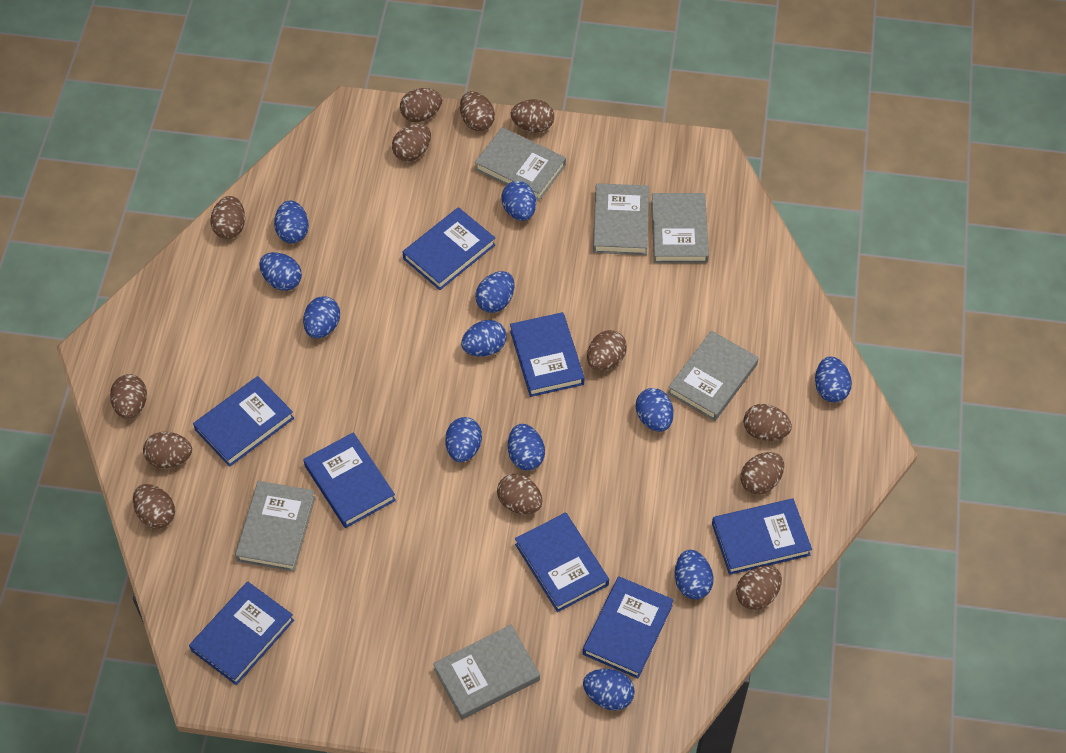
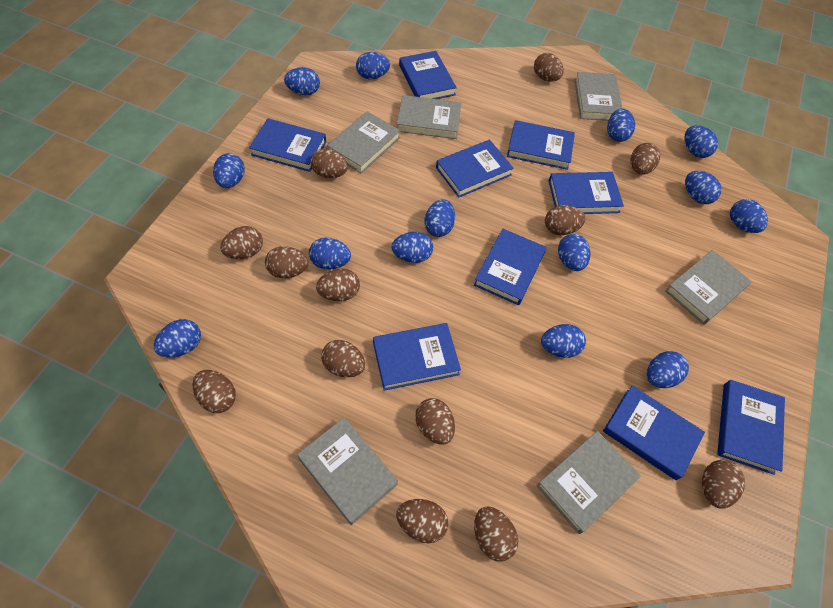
blue book: [189,581,294,685] [193,376,294,467] [303,432,396,528] [403,207,496,290] [510,312,585,397] [515,512,609,612] [583,576,673,678] [712,499,812,575] = 8 -> [249,118,326,172] [373,323,461,391] [399,51,457,99] [436,139,514,198] [474,229,546,305] [507,120,575,170] [549,172,624,214] [603,386,705,480] [717,380,785,475] = 9
blue egg: [259,252,302,291] [274,200,309,243] [303,296,340,338] [445,417,482,462] [461,320,507,357] [475,271,515,313] [501,181,536,221] [508,424,545,470] [583,669,635,711] [636,388,674,432] [675,549,714,600] [815,356,852,402] = 12 -> [154,319,201,358] [213,153,245,188] [284,67,320,95] [309,237,351,269] [356,52,390,79] [392,232,433,263] [424,199,455,237] [541,324,586,358] [558,234,590,271] [607,108,635,142] [647,351,689,388] [684,126,718,158] [685,171,722,204] [730,199,768,233] = 14

